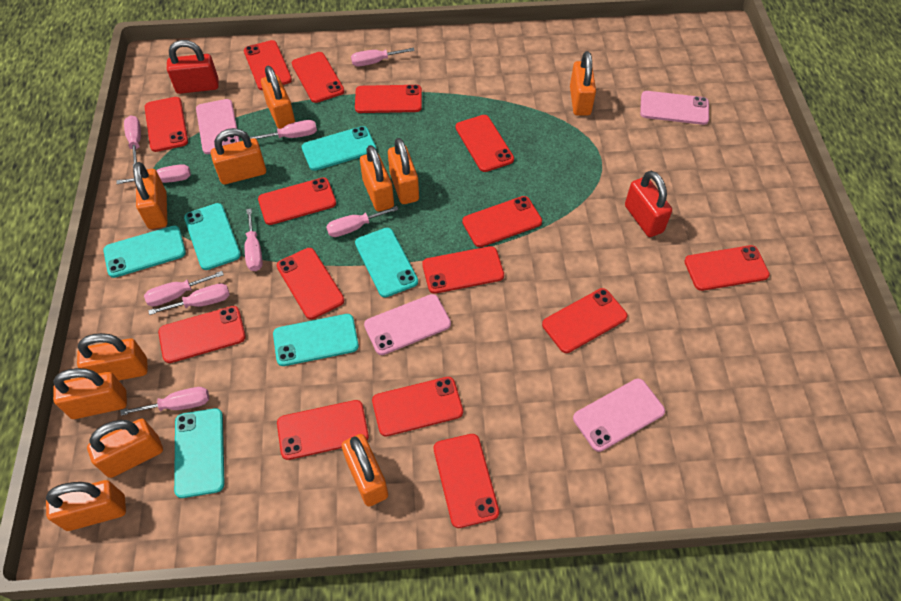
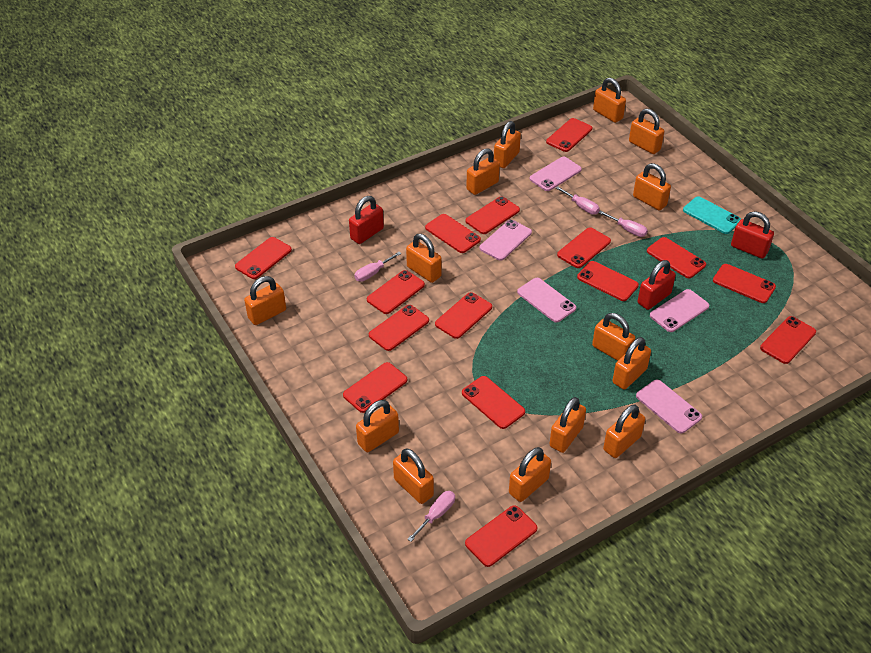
orange padlock: [46,480,126,531] [53,368,127,419] [77,333,148,380] [87,419,163,478] [133,162,167,229] [211,128,266,184] [261,66,295,129] [341,434,388,506] [360,145,394,212] [388,138,419,204] [570,51,596,116] = 11 -> [244,276,286,325] [356,400,399,452] [393,448,434,504] [406,234,442,283] [466,148,500,195] [494,121,521,168] [509,447,551,502] [549,397,586,453] [592,313,635,361] [593,78,626,123] [603,405,645,458] [612,337,651,390] [629,109,664,154] [633,163,671,210] = 14
pink phone: [196,99,240,154] [364,294,451,355] [573,379,665,452] [640,91,709,125] = 4 -> [479,220,532,261] [517,278,576,323] [529,157,582,191] [636,380,702,433] [650,289,709,332] = 5
pink screwdriver: [117,164,191,184] [120,387,209,416] [124,115,141,167] [144,271,224,307] [148,283,230,315] [245,209,263,271] [250,120,317,139] [326,206,399,237] [351,48,415,66] = 9 -> [354,252,401,282] [407,491,455,542] [556,186,600,215] [598,211,648,237] = 4
red padlock: [167,40,219,94] [625,171,672,237] = 2 -> [349,196,384,244] [638,260,676,310] [731,211,774,259] = 3
turquoise phone: [103,225,186,278] [174,408,225,498] [184,203,241,270] [273,314,359,366] [302,126,376,171] [355,228,418,297] = 6 -> [683,196,741,234] = 1

